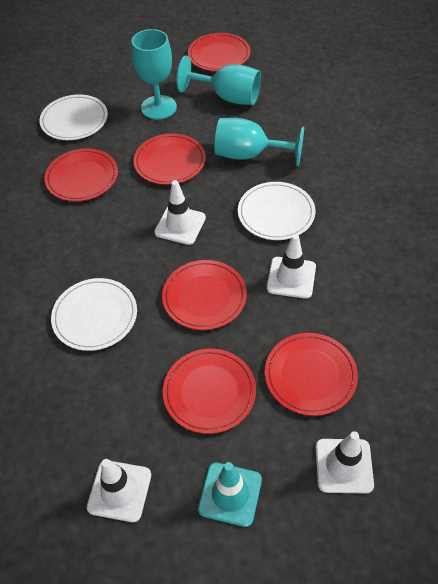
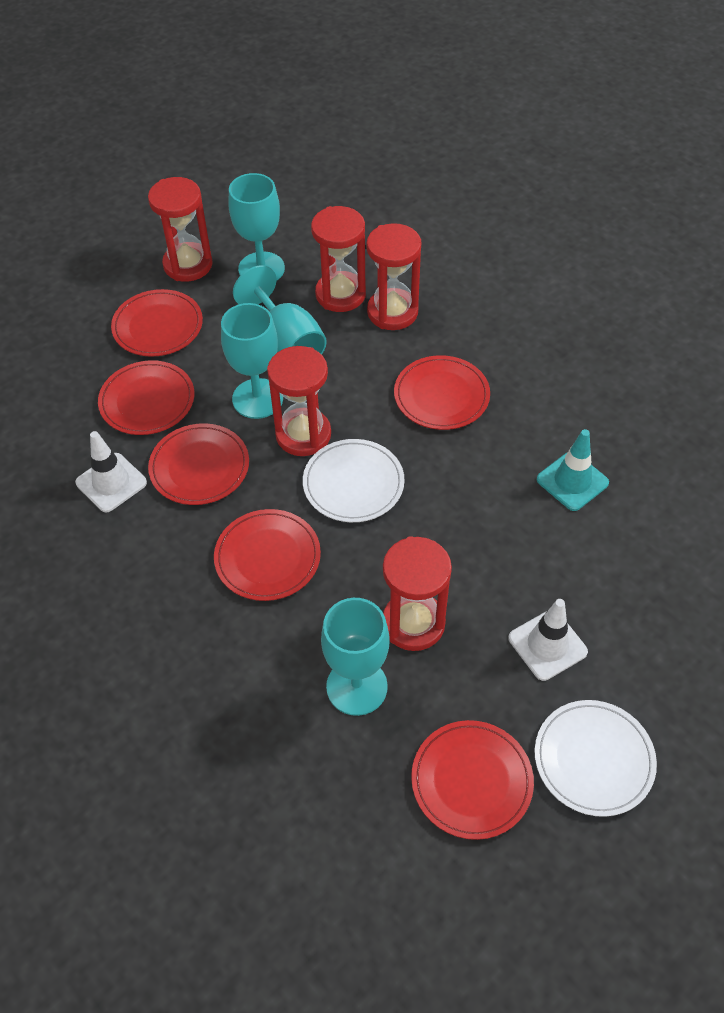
red hourglass: none = 0 -> [148,177,213,282] [267,346,331,456] [311,206,366,312] [366,223,421,330] [383,536,452,651] = 5
turquoise goblet: [132,29,177,120] [177,55,261,105] [215,118,304,167] = 3 -> [221,303,283,419] [228,173,285,280] [233,265,327,355] [321,598,390,716] = 4
white plate: [39,94,108,140] [51,278,137,351] [238,182,315,240] = 3 -> [303,439,405,522] [535,700,657,817] = 2
white traffic cone: [87,459,151,522] [154,180,206,245] [267,234,316,299] [316,431,374,494] = 4 -> [75,431,147,512] [508,599,588,681] = 2

